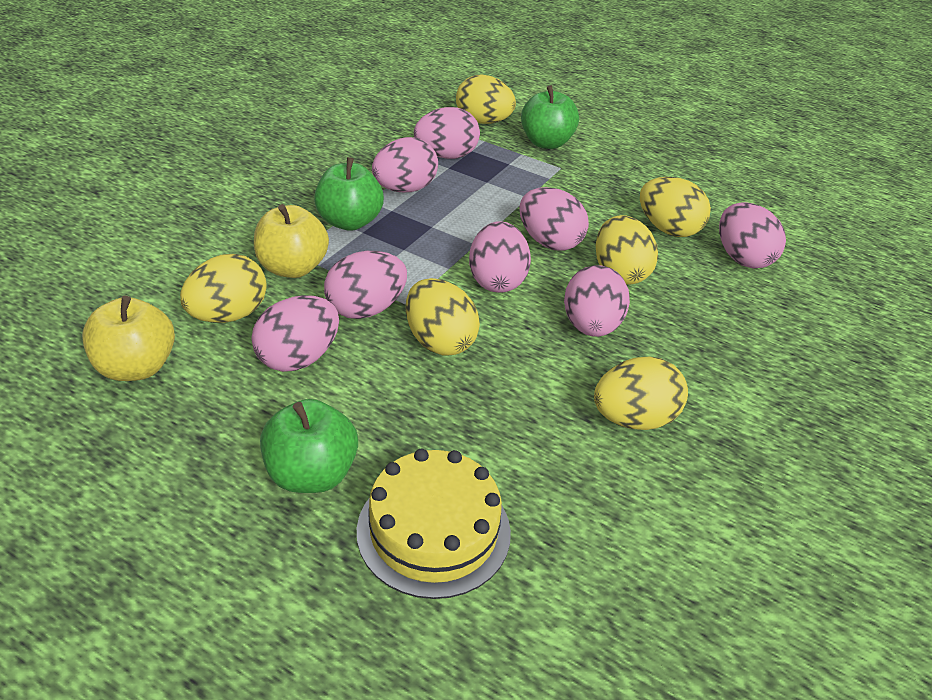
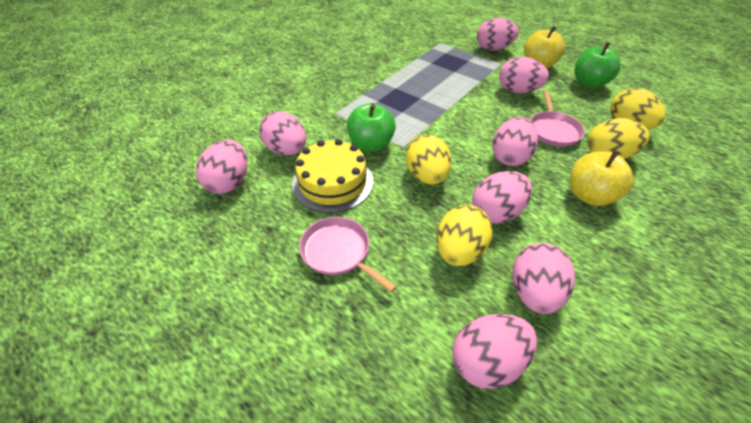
green apple: [260,399,358,493] [314,157,384,231] [521,85,579,149] = 3 -> [347,103,396,152] [575,42,621,88] = 2
pink pan: none = 0 -> [299,217,397,292] [530,90,585,147] = 2
yellow egg: [180,254,267,323] [406,278,480,356] [456,74,516,124] [594,357,688,430] [595,215,658,285] [640,177,711,237] = 6 -> [406,134,452,185] [437,205,493,266] [588,118,650,159] [610,88,666,130] = 4

